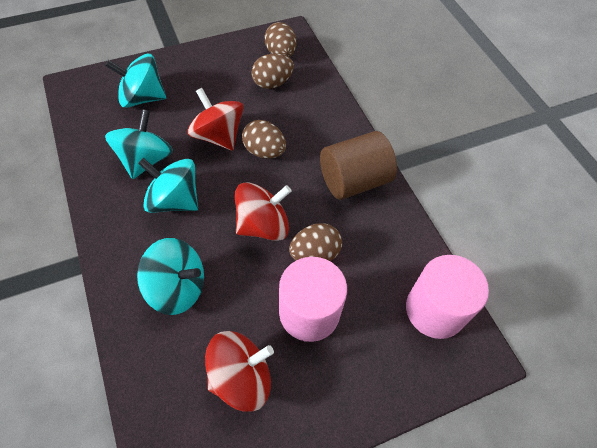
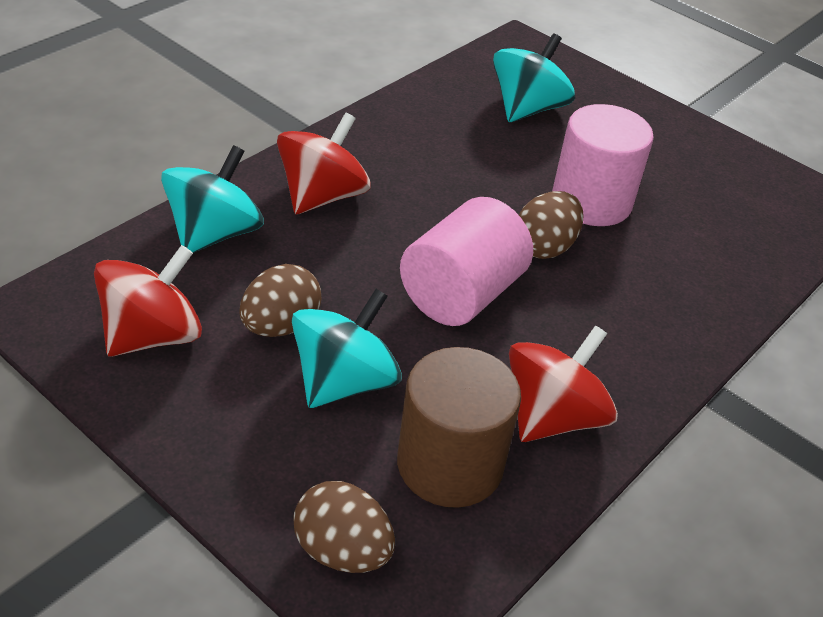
brown egg: [242,120,286,159] [251,53,294,89] [264,22,297,57] [289,223,342,261] = 4 -> [239,264,321,337] [293,481,395,573] [519,191,584,259] = 3
turquoise spinning top: [105,54,166,108] [105,109,173,179] [137,238,204,315] [138,158,198,213] = 4 -> [161,145,264,253] [292,289,402,408] [493,34,575,122] = 3

